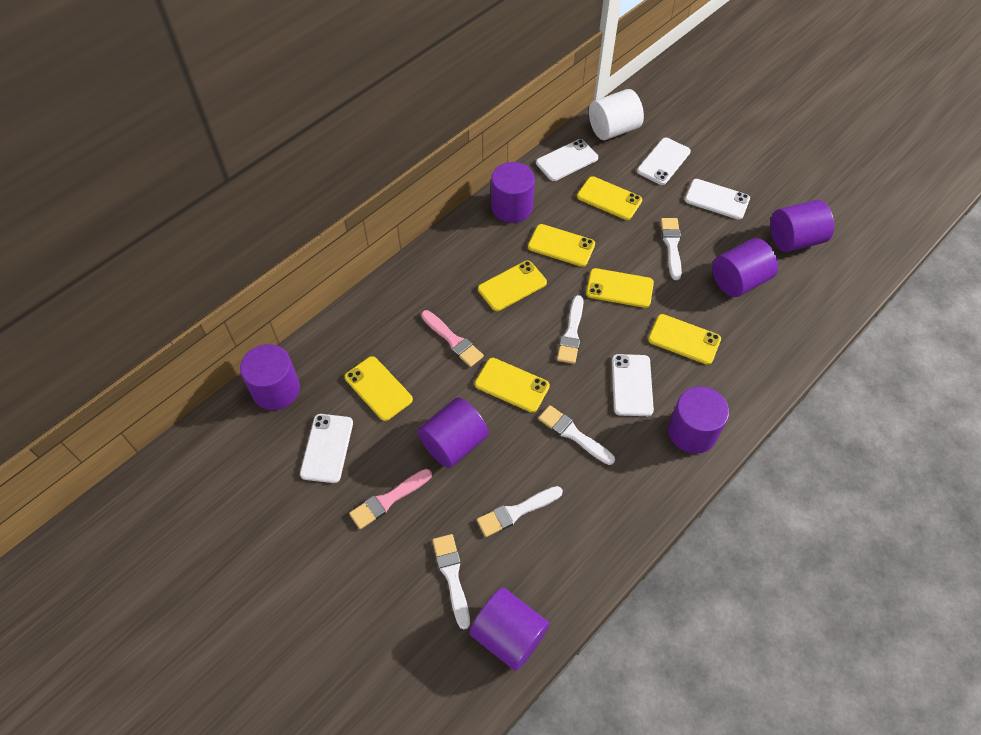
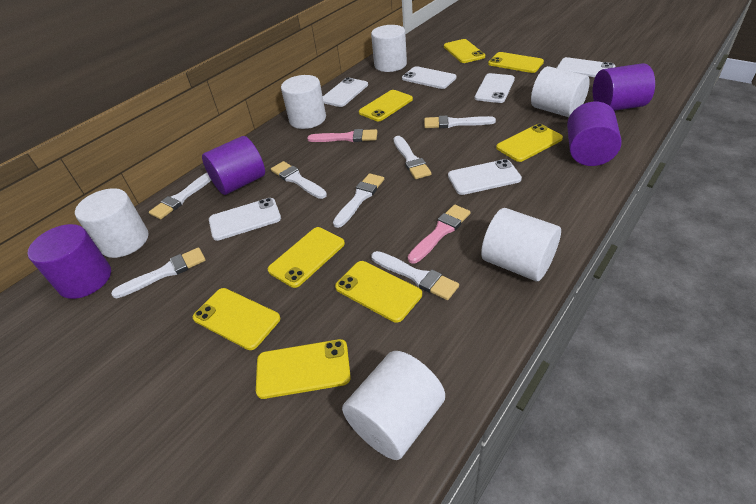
purple cylinder: [240,344,300,410] [418,397,489,468] [469,588,550,671] [491,162,535,223] [668,386,729,454] [712,238,778,297] [770,200,834,252] = 7 -> [28,224,111,299] [202,136,265,195] [567,102,622,166] [593,63,655,111] = 4
white brush: [432,534,470,630] [477,486,563,537] [538,405,615,465] [557,295,584,364] [661,218,682,280] = 5 -> [111,247,206,298] [149,173,211,219] [271,161,327,199] [333,173,384,228] [371,251,459,300] [394,136,432,179] [424,115,496,128] = 7
white cylinder: [589,89,644,140] = 1 -> [75,188,149,258] [281,75,326,129] [342,351,445,460] [371,25,407,72] [481,208,561,281] [531,66,590,117] = 6
white phone: [300,414,353,483] [536,139,598,181] [612,354,654,416] [637,138,691,185] [685,179,750,220] = 5 -> [209,198,281,241] [323,77,368,107] [402,66,456,89] [448,159,522,195] [475,73,515,103] [557,57,615,77] = 6
yellow phone: [345,356,413,421] [475,358,550,413] [478,260,547,311] [528,224,595,267] [577,176,642,220] [586,268,654,308] [648,314,721,365] = 7 -> [193,288,280,350] [256,339,351,399] [268,227,345,288] [335,261,422,323] [359,90,413,121] [444,39,485,63] [488,52,544,73] [496,124,563,162] = 8

